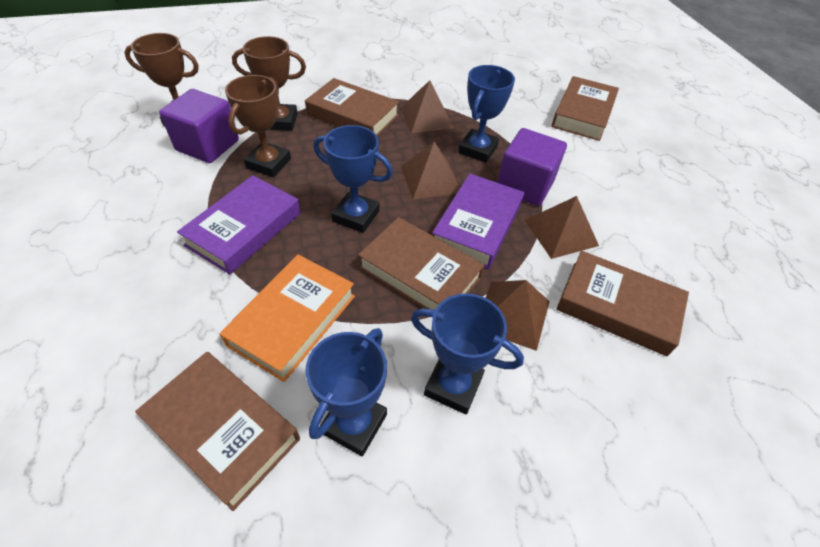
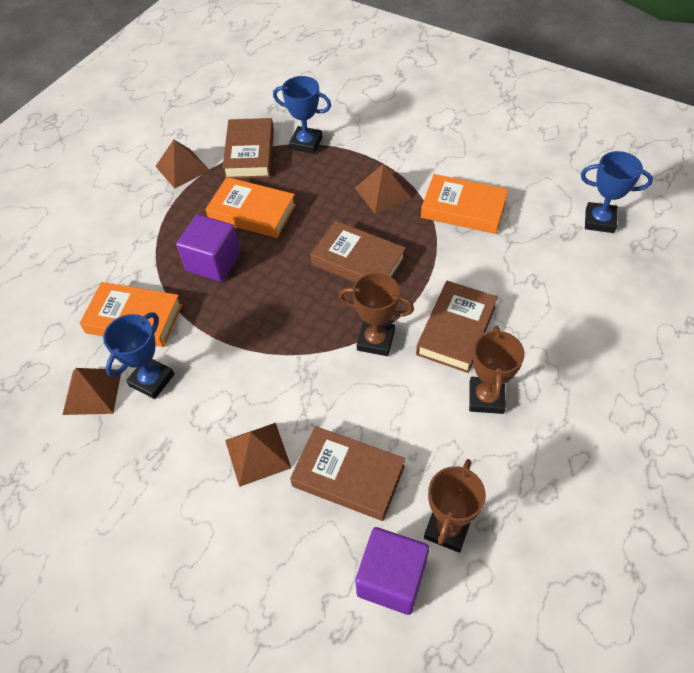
blue trophy: [305,328,387,456] [313,125,393,233] [411,293,524,414] [458,65,515,163] = 4 -> [103,313,174,399] [273,76,331,154] [581,151,653,233] = 3
brown book: [135,352,300,511] [305,78,399,136] [358,217,484,310] [551,76,619,141] [556,251,689,356] = 5 -> [222,118,274,179] [290,426,405,521] [311,221,406,282] [416,281,498,373] = 4
orange book: [220,255,355,382] = 1 -> [80,282,182,347] [206,177,296,238] [421,174,508,234] = 3
purple book: [177,175,301,274] [432,174,524,269] = 2 -> none = 0

